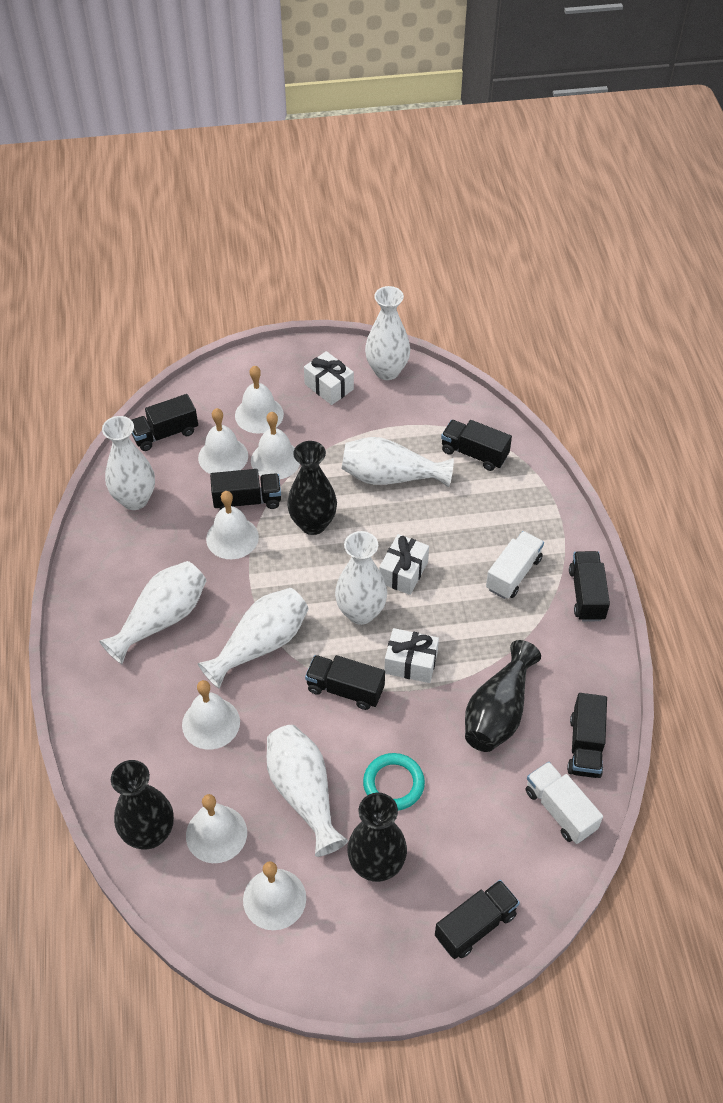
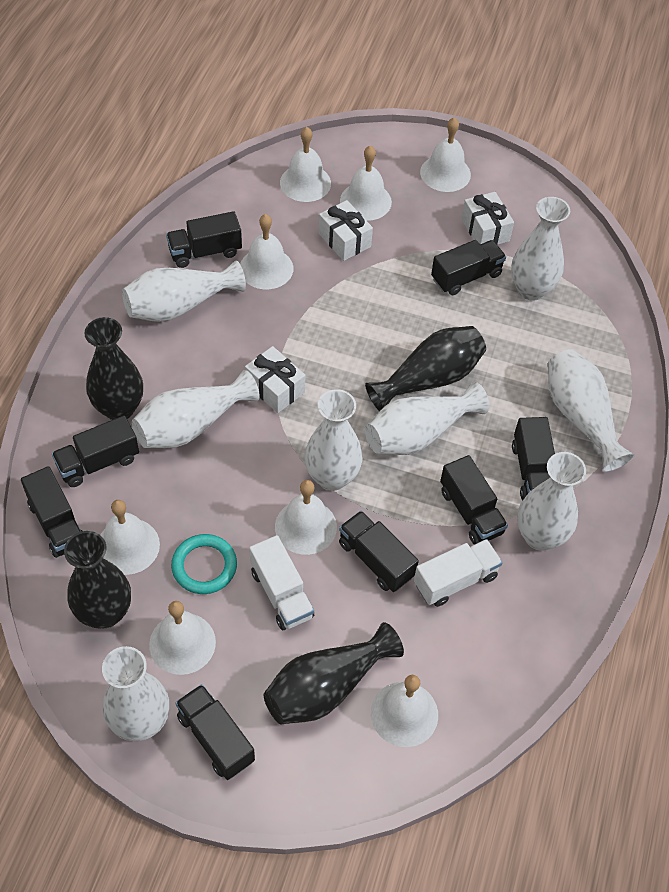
black truck: [132,394,198,451] [210,469,281,510] [305,655,385,710] [435,880,520,959] [441,420,512,471] [567,693,607,778] [569,551,610,621] = 7 -> [21,466,82,558] [52,415,139,487] [166,211,242,268] [175,684,255,780] [339,511,419,592] [431,240,506,295] [440,455,508,545] [512,417,555,500] = 8
white bell: [182,680,240,750] [186,794,247,863] [198,408,248,474] [206,491,259,559] [235,366,284,433] [243,861,306,930] [251,412,300,479] = 7 -> [100,500,160,575] [149,601,216,675] [240,214,293,289] [275,480,337,555] [280,127,331,202] [340,145,392,221] [371,675,438,747] [420,117,471,192] = 8
white vase: [99,561,206,664] [102,416,155,510] [198,588,309,688] [267,725,348,857] [335,531,387,625] [342,437,454,488] [365,286,410,380] = 7 -> [102,646,169,741] [122,261,246,322] [132,370,260,448] [305,389,363,491] [365,382,489,455] [511,197,570,301] [517,452,586,551] [548,349,635,472] = 8

